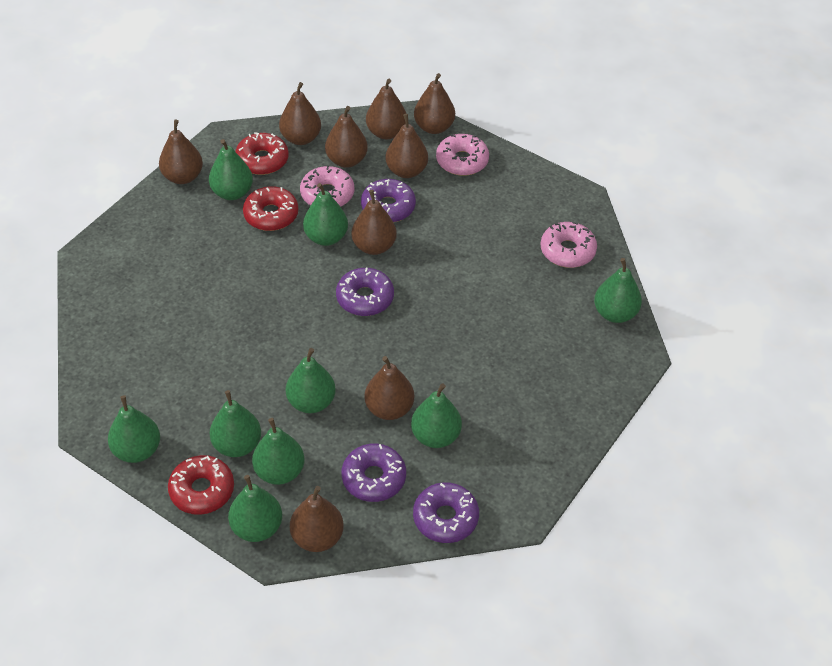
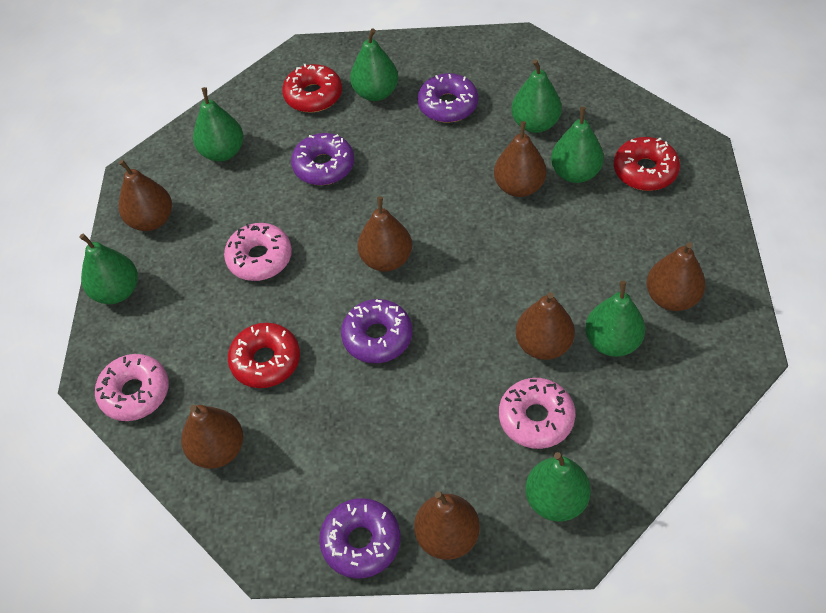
brown pear: [159,120,203,184] [279,82,321,145] [290,486,344,552] [325,106,368,168] [352,190,397,255] [364,356,414,420] [366,79,406,139] [385,114,428,178] [414,73,455,134] = 9 -> [119,160,172,231] [181,405,243,469] [358,196,412,272] [414,491,480,560] [494,121,547,197] [516,292,575,360] [646,242,706,311] = 7
green pear: [108,395,160,463] [209,139,253,200] [209,390,261,457] [228,475,282,542] [252,418,304,485] [286,348,336,413] [303,183,348,246] [411,383,462,448] [594,258,642,323] = 9 -> [79,233,138,304] [193,87,244,161] [350,29,398,101] [511,59,562,133] [525,452,591,522] [551,107,604,183] [585,281,645,357] = 7

